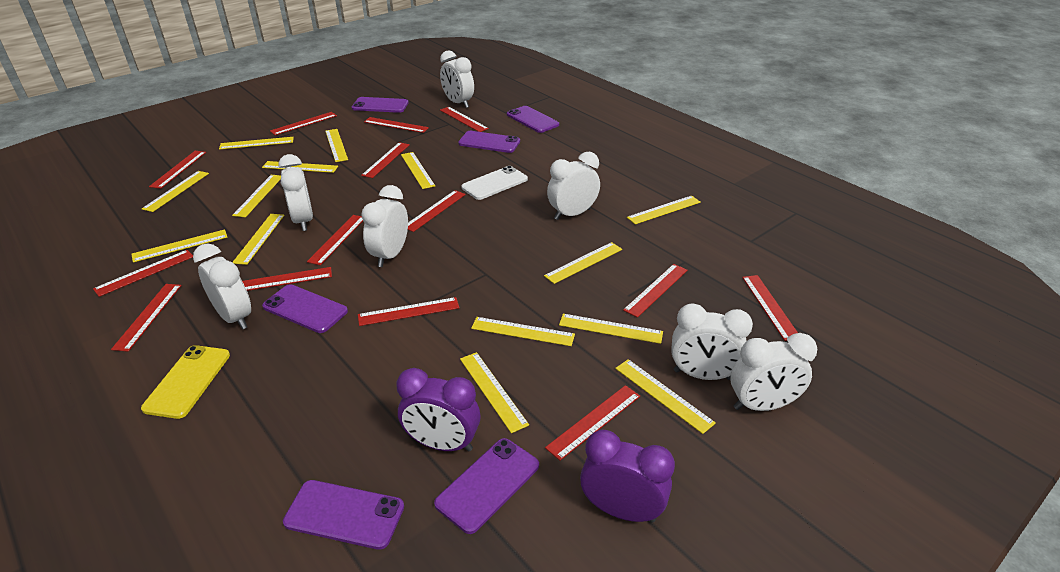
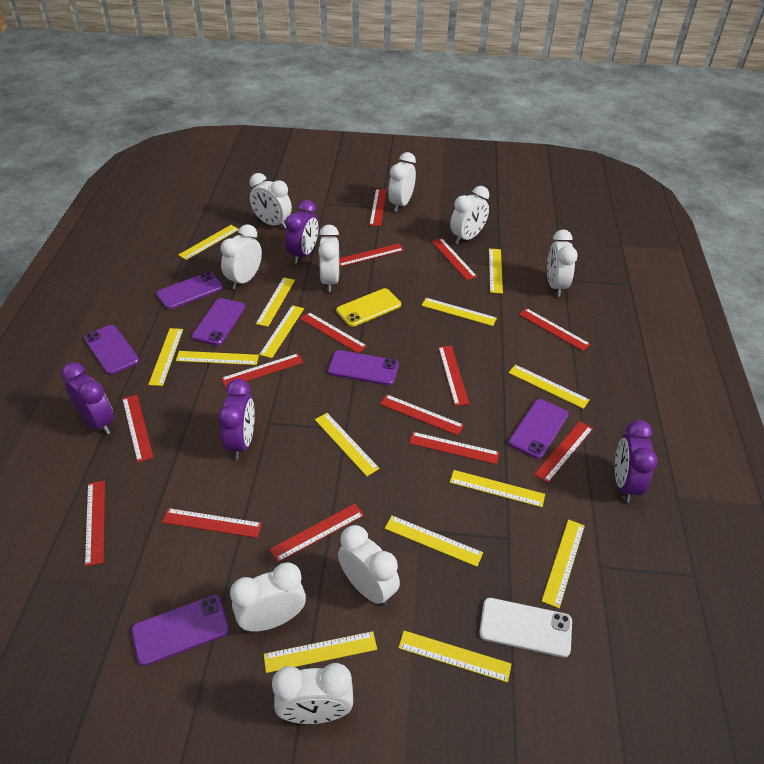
purple clock: [396,368,481,452] [580,430,675,523] = 2 -> [61,362,114,435] [218,379,255,459] [285,200,319,264] [615,420,658,503] = 4
white clock: [193,243,251,330] [279,154,313,231] [361,185,408,267] [440,50,474,108] [547,152,600,220] [671,303,753,380] [730,333,817,411] = 7 -> [220,224,262,289] [230,562,306,632] [250,173,292,229] [272,663,353,724] [318,225,339,292] [338,525,400,606] [388,152,416,212] [450,186,489,244] [547,229,578,296] = 9

